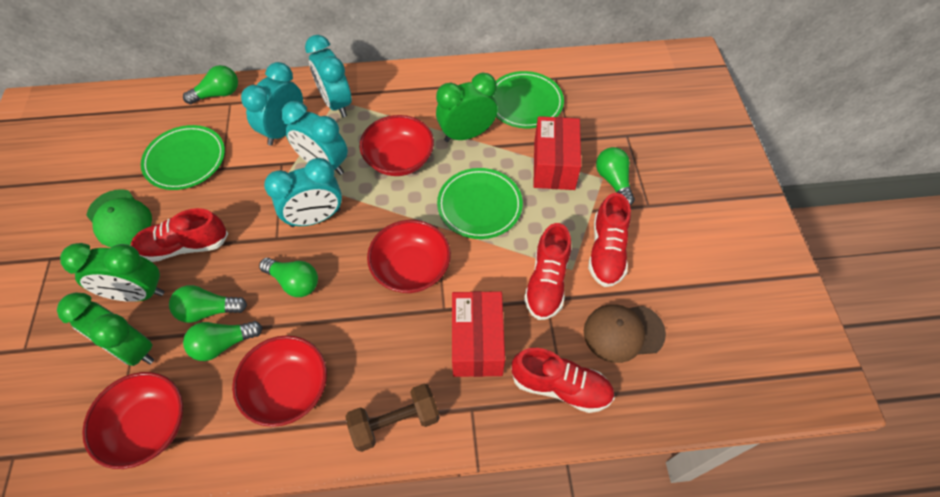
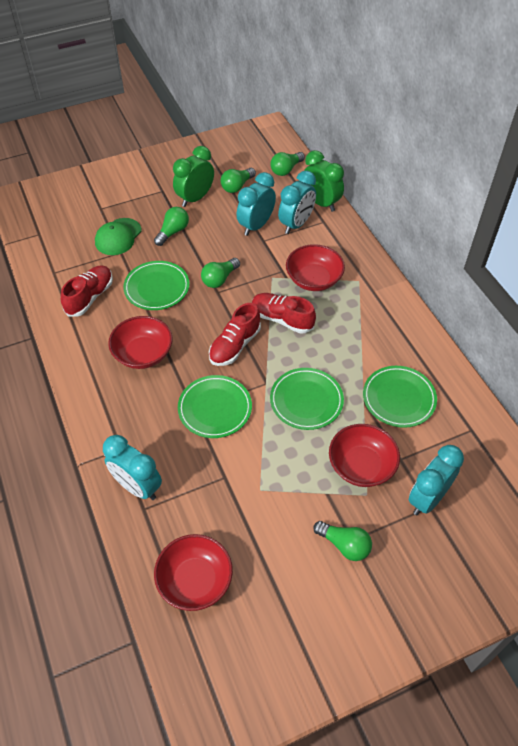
brown cap: [584,304,666,363] = 1 -> none = 0
brown dumbbell: [345,383,440,452] = 1 -> none = 0
green clock: [57,293,154,366] [60,243,165,302] [436,73,498,142] = 3 -> [173,146,214,207] [304,150,344,212] = 2
green plate: [141,125,225,190] [437,168,523,239] [493,71,564,128] = 3 -> [123,261,190,310] [178,375,252,438] [270,368,344,430] [363,366,437,428] = 4
red box: [452,291,505,377] [533,116,581,190] = 2 -> none = 0
red shoe: [131,208,228,262] [511,348,615,413] [524,223,571,320] [588,193,631,287] = 4 -> [61,265,113,317] [209,303,261,366] [252,293,316,334] = 3

